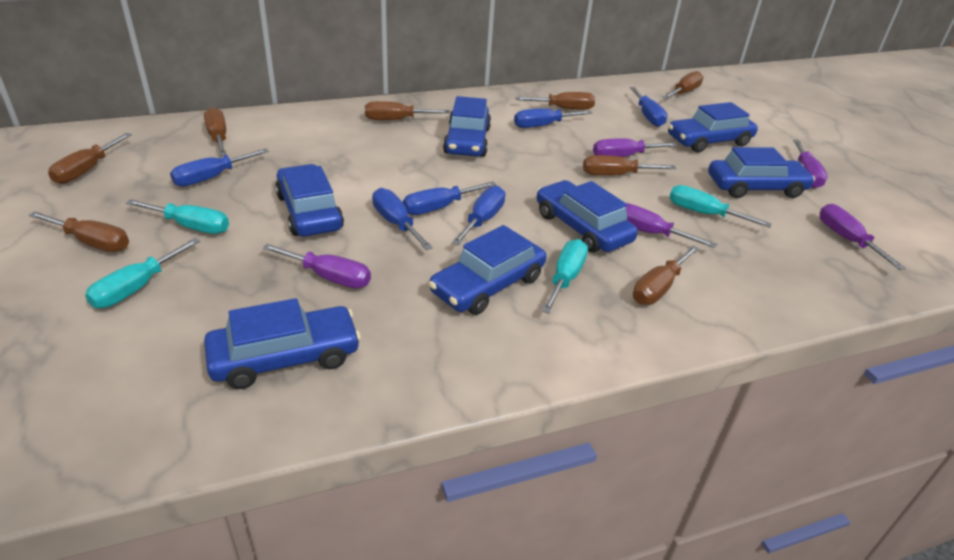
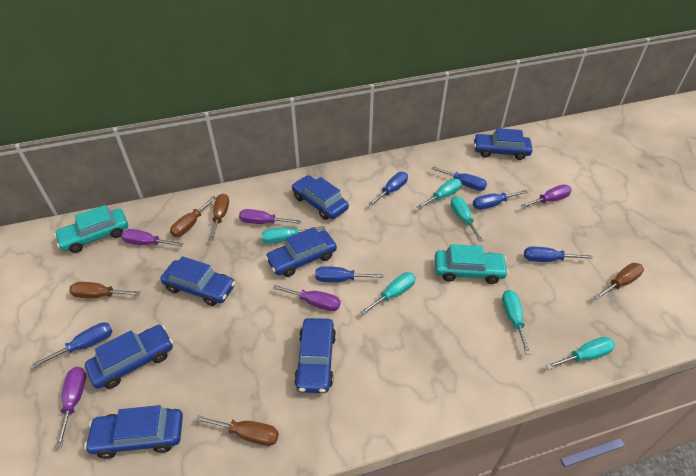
brown screwdriver: [28,211,129,252] [48,133,132,184] [204,107,227,156] [365,101,450,120] [515,92,595,110] [583,155,676,175] [633,245,699,305] [663,71,703,99] = 8 -> [69,282,141,298] [170,196,216,237] [196,415,279,446] [209,193,229,240] [594,263,644,300] = 5
turquoise car: none = 0 -> [54,205,128,253] [435,244,508,284] = 2
turquoise screwdriver: [85,238,201,308] [126,199,229,234] [541,239,588,314] [669,185,772,228] = 4 -> [262,226,325,244] [360,272,416,315] [417,179,462,209] [451,196,483,242] [502,290,531,355] [546,337,615,369] = 6

